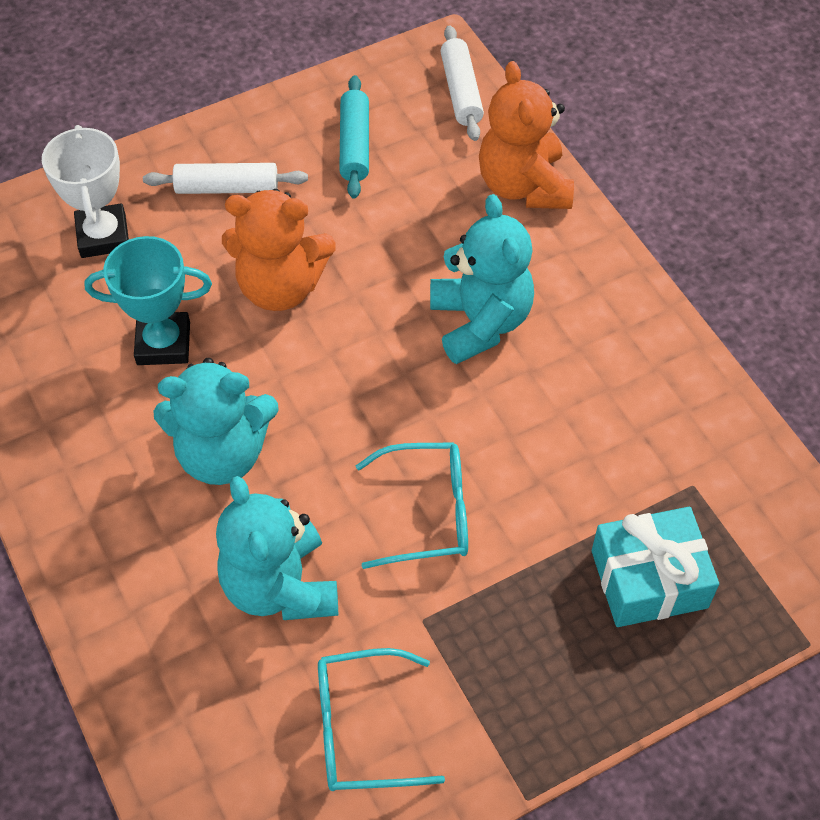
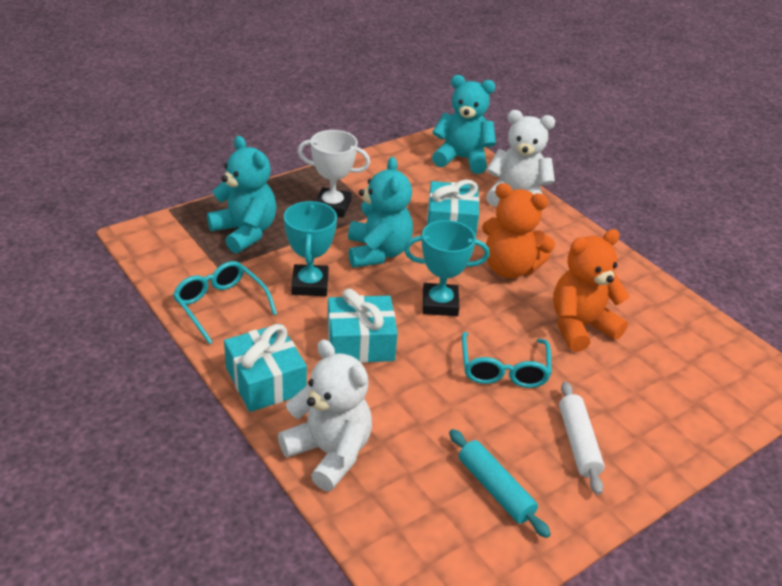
turquoise gift: [592,507,719,627] = 1 -> [224,324,307,412] [327,289,398,363] [427,179,479,236] = 3
turquoise trophy: [84,236,212,365] = 1 -> [284,201,337,296] [404,220,490,316] = 2
white rolling pin: [143,163,308,194] [441,25,484,141] = 2 -> [559,381,605,495] = 1
white teddy bear: none = 0 -> [278,339,372,491] [486,110,555,211] = 2

